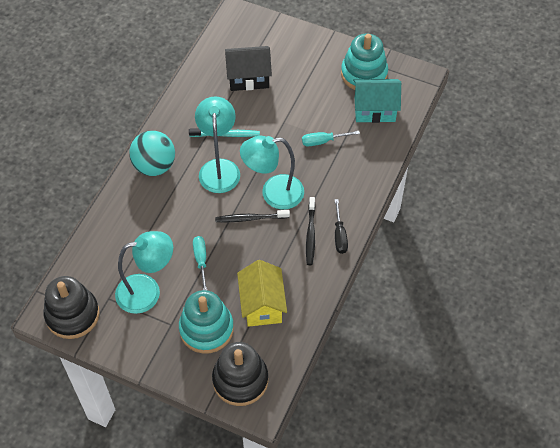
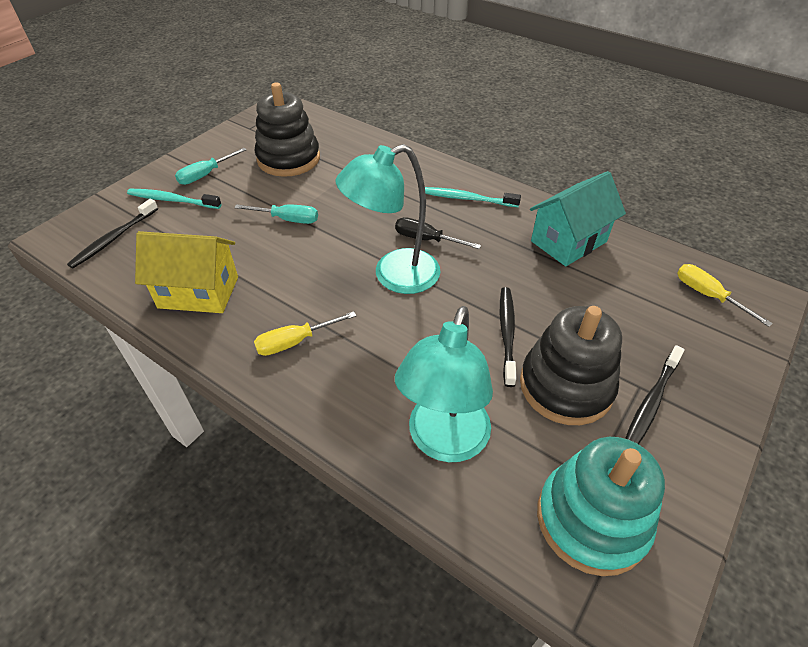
black house: [225,46,272,91] = 1 -> none = 0
black toothbrush: [215,210,290,222] [306,197,315,265] = 2 -> [67,199,158,269] [500,287,517,387] [625,345,685,444] = 3
turquoise ball: [129,131,175,176] = 1 -> none = 0
turquoise lamp: [115,231,173,314] [195,96,240,193] [240,136,304,210] = 3 -> [335,144,440,294] [395,306,493,462] = 2
turquoise stacking toy: [179,290,234,354] [341,34,388,90] = 2 -> [537,437,665,576] = 1
turquoise toothbrush: [189,128,260,137] = 1 -> [127,189,221,209] [425,187,521,207] = 2
yellow screwdriver: none = 0 -> [254,311,356,356] [677,264,773,327] = 2

